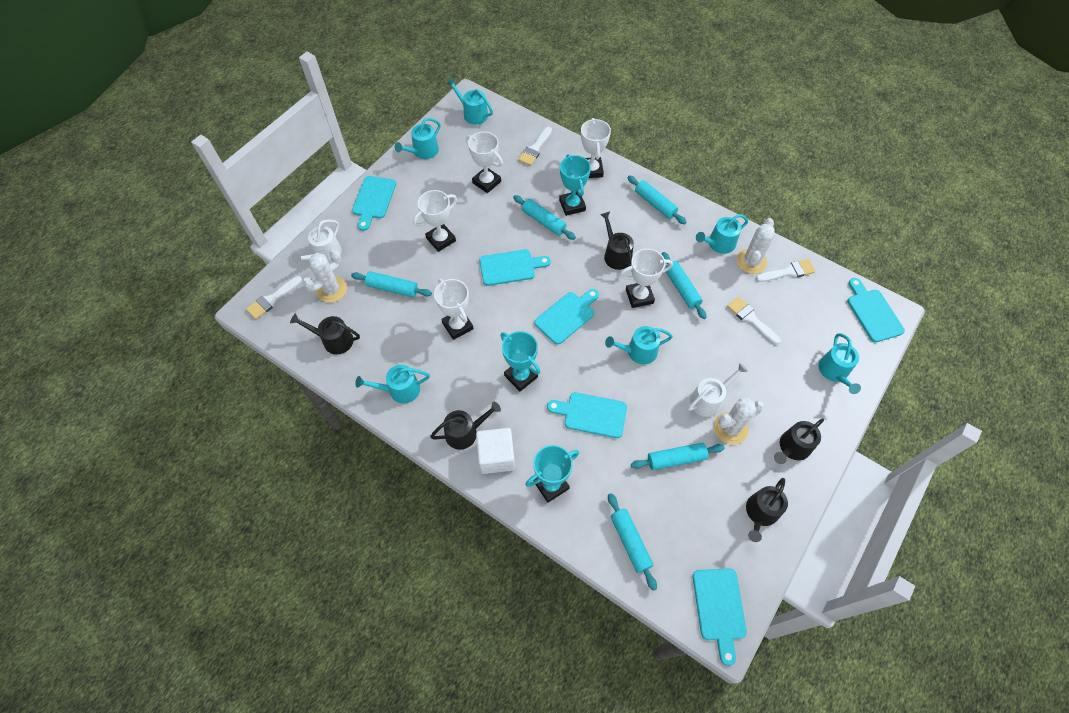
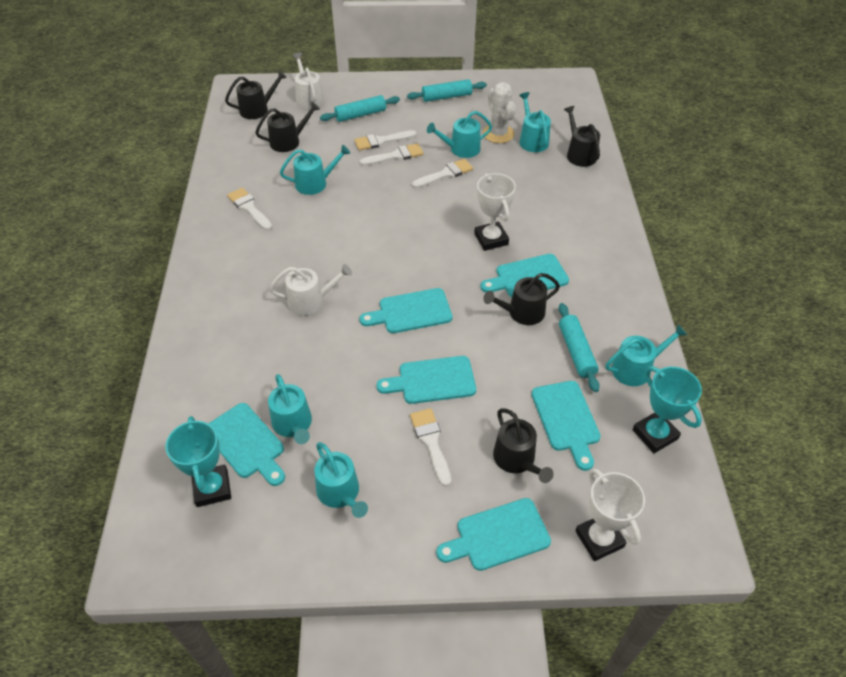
turquoise rolling pin: [351,271,432,297] [513,195,576,240] [608,493,657,591] [627,175,687,224] [631,443,725,470] [661,252,707,319] = 6 -> [320,95,400,122] [407,79,487,102] [558,303,600,392] = 3
turquoise trophy: [500,331,540,391] [526,445,579,503] [559,154,591,216] = 3 -> [165,416,231,507] [633,366,702,453] = 2
white brush: [246,276,302,319] [518,127,552,166] [727,297,781,345] [756,259,816,282] = 4 -> [227,188,272,230] [354,130,417,151] [360,143,424,166] [410,408,451,487] [412,159,473,188] = 5
white cactus: [303,249,347,303] [714,398,764,444] [736,218,775,274] = 3 -> [483,82,516,143] = 1
white cube: [476,428,515,474] = 1 -> none = 0
white trophy: [413,190,457,252] [434,279,473,340] [466,132,503,193] [581,118,611,178] [620,249,673,308] = 5 -> [474,173,516,251] [575,468,645,561] = 2

